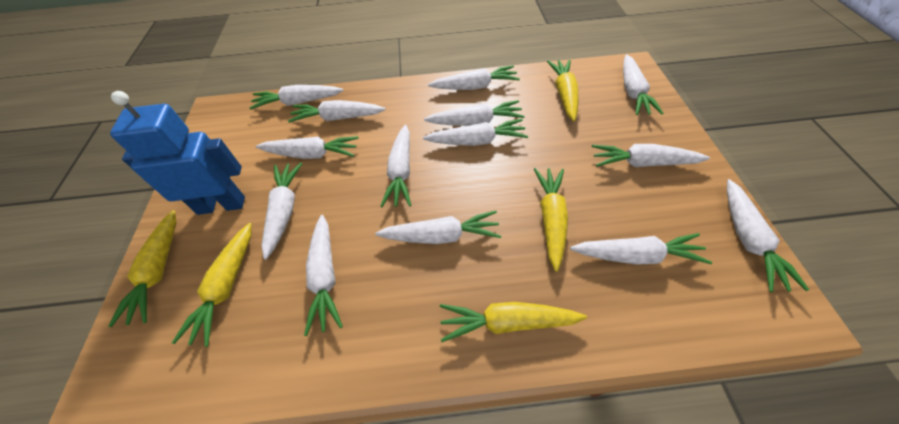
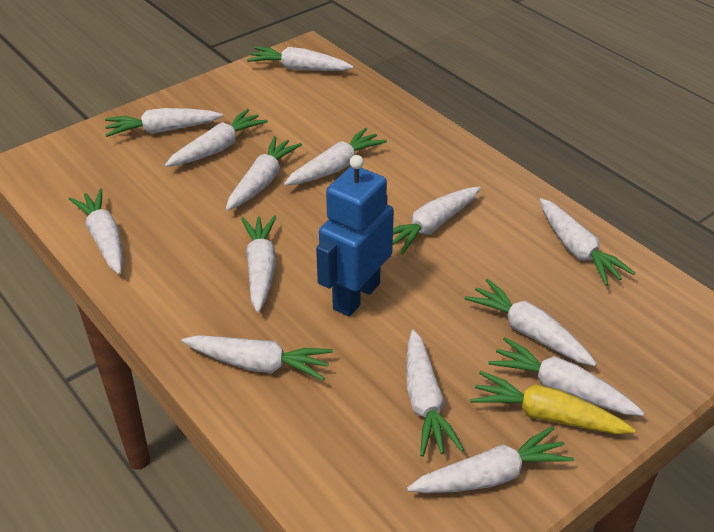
yellow carrot: [108,210,177,327] [172,223,252,347] [440,302,587,342] [534,168,568,272] [547,60,579,121] = 5 -> [470,371,635,434] = 1

